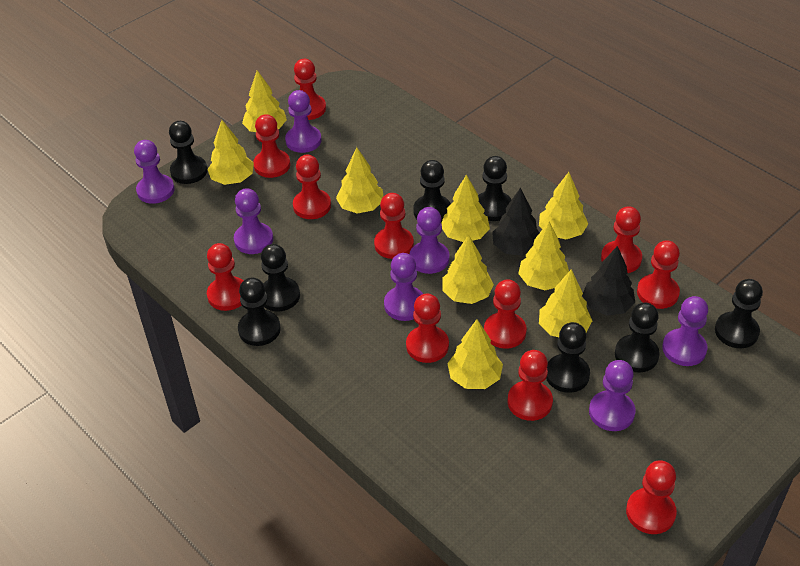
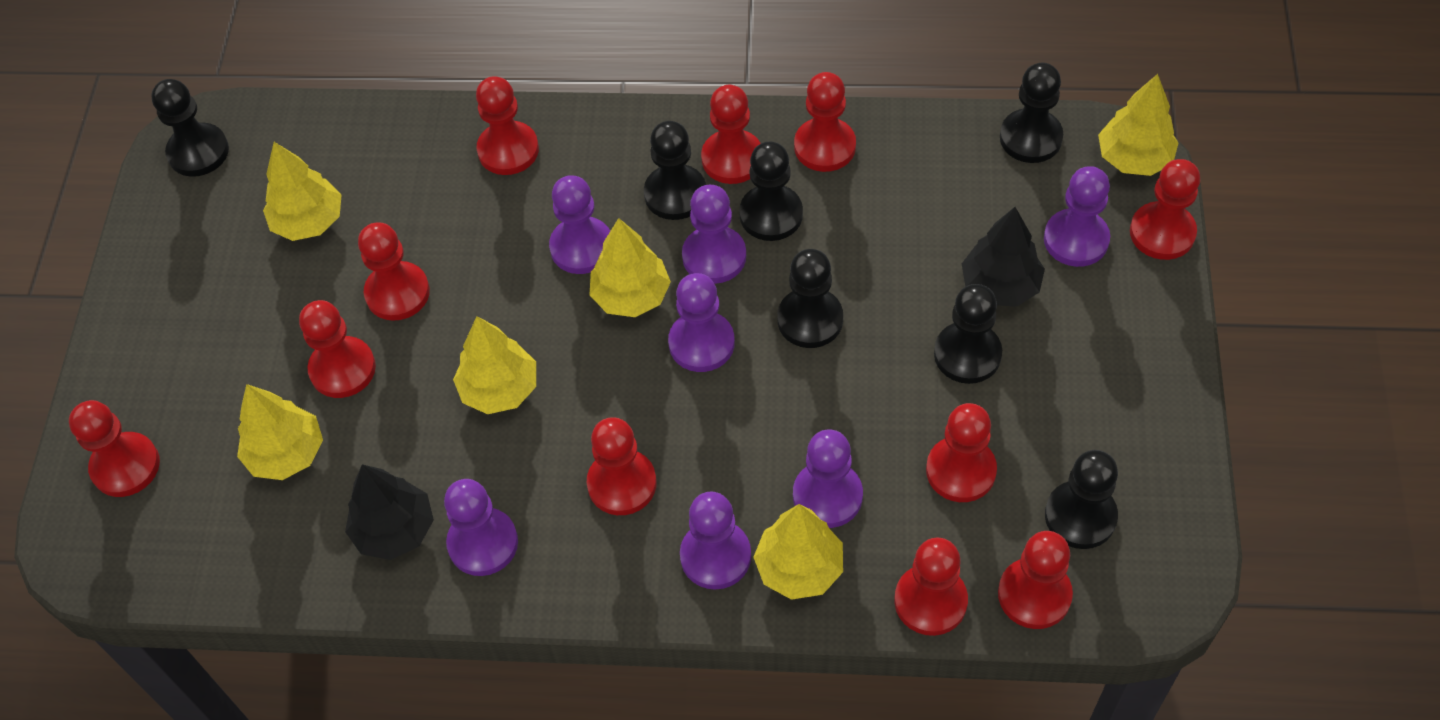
black pawn: [169,121,207,184] [238,277,281,346] [261,244,300,311] [413,160,451,223] [478,156,511,221] [546,322,590,393] [615,302,660,372] [715,279,763,348] = 8 -> [151,79,229,177] [644,121,706,220] [739,142,803,241] [777,249,843,348] [934,284,1002,384] [1000,63,1063,163] [1045,450,1118,549] = 7
yellow tree: [207,120,254,185] [242,70,287,132] [336,147,383,213] [441,175,490,242] [442,235,494,304] [447,319,503,389] [518,222,569,290] [539,172,588,239] [539,269,592,337] = 9 -> [237,384,323,480] [263,142,342,241] [453,316,536,414] [590,218,671,317] [754,504,843,600] [1098,74,1179,176] = 6

